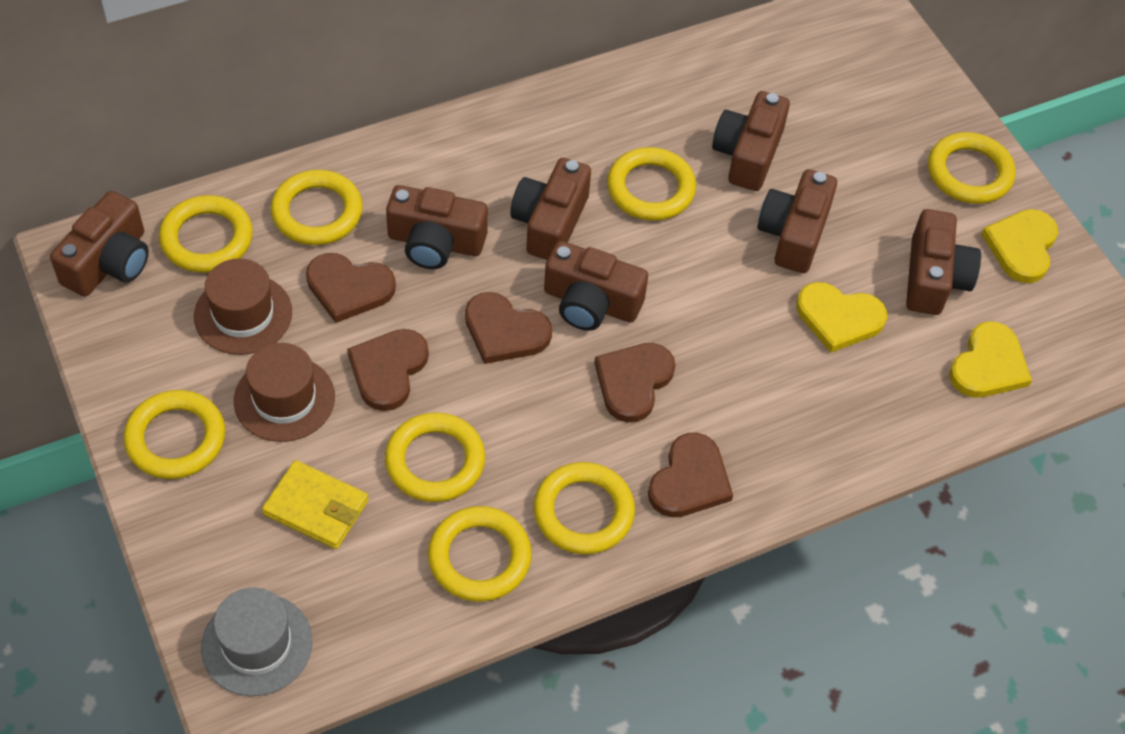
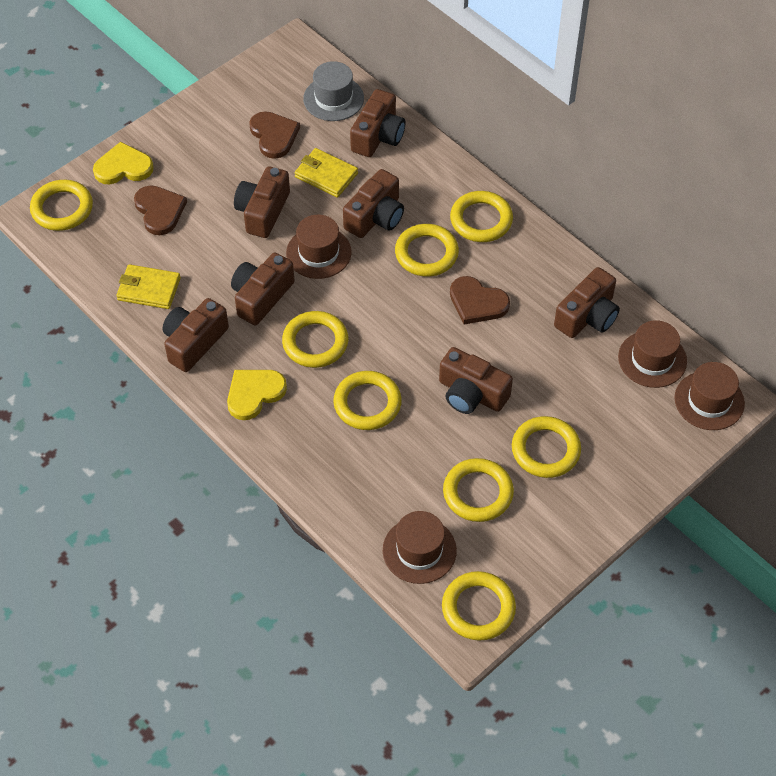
brown hat: [194,258,292,355] [234,343,335,442] = 2 -> [286,215,352,279] [383,511,457,584] [618,320,687,388] [674,362,745,430] = 4
brown heart: [306,253,396,323] [347,329,429,411] [465,292,552,364] [594,343,675,422] [648,433,733,517] = 5 -> [134,185,187,235] [249,111,300,159] [450,276,510,324] = 3
yellow heart: [796,282,887,353] [949,321,1032,397] [981,209,1058,283] = 3 -> [93,142,154,184] [227,370,287,420] = 2
yellow wallet: [262,460,369,549] = 1 -> [116,264,181,309] [295,148,358,198] = 2

